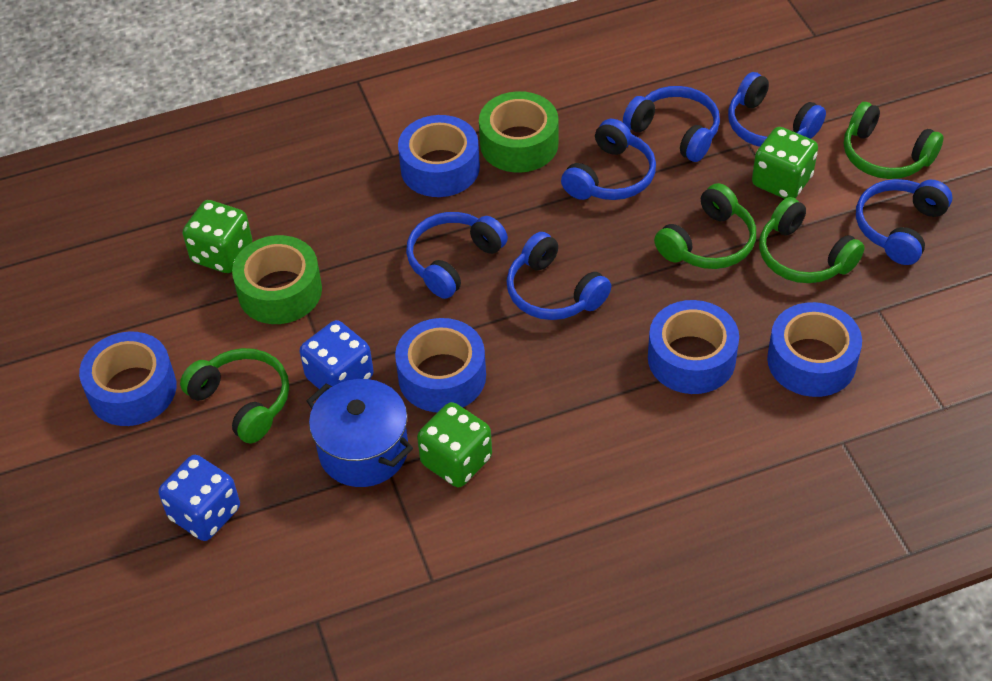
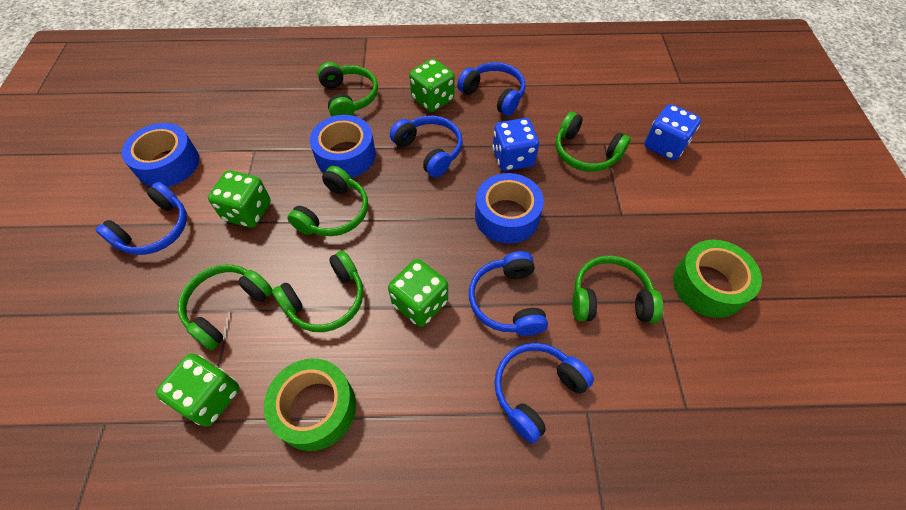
blue headphones: [406,212,508,299] [506,232,611,320] [561,119,656,200] [623,86,720,162] [728,72,826,147] [856,179,952,265] = 6 -> [96,182,187,255] [390,116,463,177] [457,62,526,116] [469,251,548,336] [494,343,594,443] = 5
blue pot: [307,379,413,487] = 1 -> none = 0
blue tape: [79,332,177,426] [395,318,486,412] [398,115,480,197] [648,300,739,394] [767,302,862,397] = 5 -> [122,123,199,187] [310,115,376,178] [475,173,544,244] = 3
green dice: [183,200,252,273] [417,402,492,487] [752,127,818,199] = 3 -> [156,353,240,427] [208,170,271,228] [388,259,448,327] [409,59,455,112] = 4
green headphones: [180,348,289,444] [654,183,756,269] [759,197,865,283] [844,102,943,179] = 4 -> [178,265,272,350] [272,250,363,332] [287,166,368,236] [317,62,378,116] [556,112,631,172] [572,255,663,323] = 6

